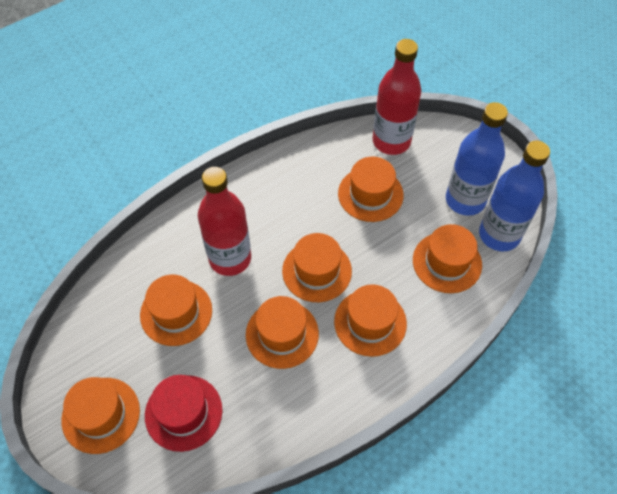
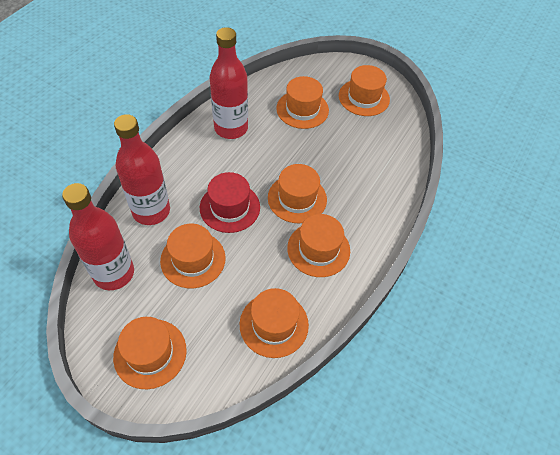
blue bottle: [446,102,508,216] [479,141,550,252] = 2 -> none = 0
red bottle: [198,167,251,276] [373,39,421,155] = 2 -> [62,183,134,290] [114,114,170,225] [210,27,248,139] = 3

